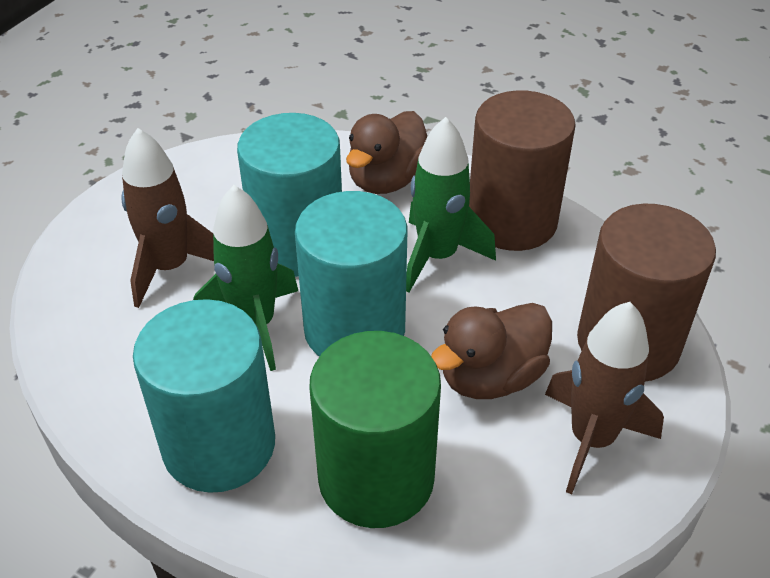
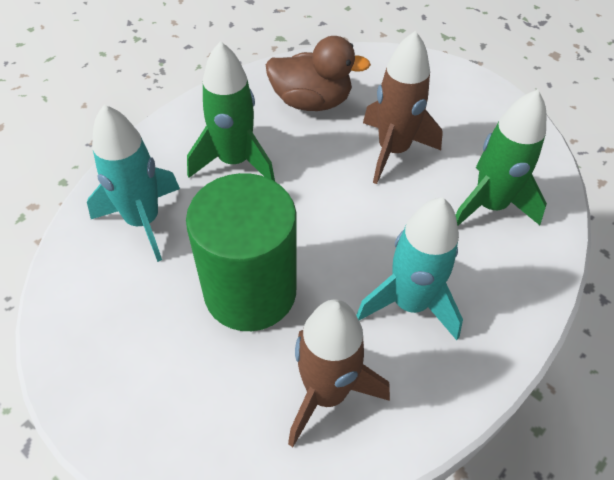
brown cylinder: [469,90,576,251] [577,204,716,381] = 2 -> none = 0
brown duck: [346,111,427,194] [431,303,552,399] = 2 -> [266,36,371,111] = 1
turquoise cylinder: [133,299,275,493] [237,113,342,277] [295,191,408,357] = 3 -> none = 0
turquoise rocket: none = 0 -> [87,105,180,262] [356,197,463,340] = 2

